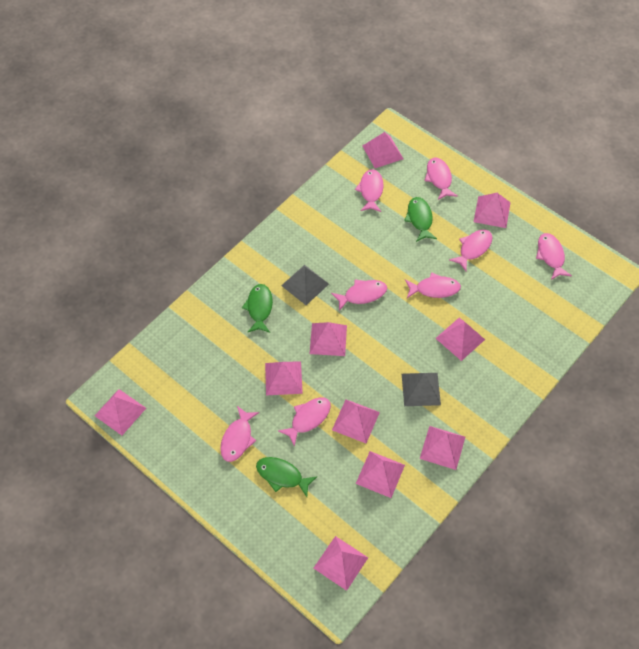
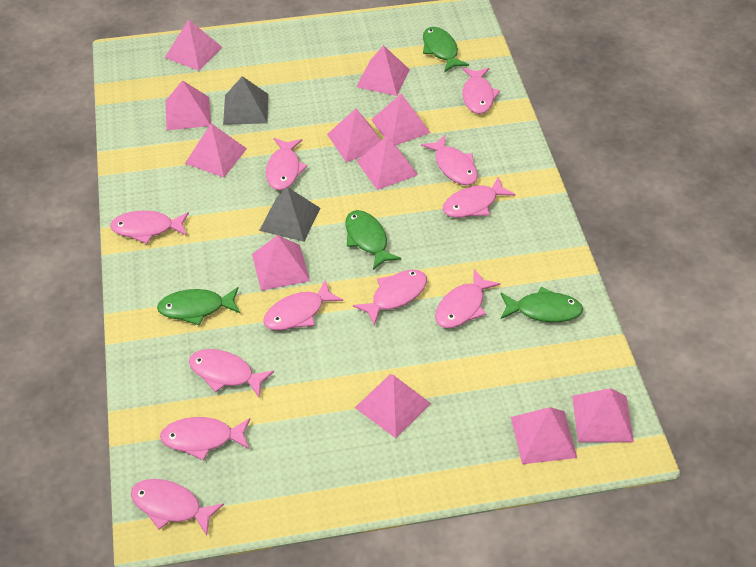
green fish: [242,284,273,333] [256,457,317,497] [404,197,437,242] = 3 -> [157,287,240,325] [345,210,401,270] [423,27,469,72] [501,287,583,322] = 4
pink fish: [220,406,259,462] [278,397,331,446] [331,280,387,311] [355,169,384,212] [405,273,461,298] [424,158,458,200] [449,230,493,271] [536,233,572,280] = 8 -> [110,211,189,244] [131,479,224,536] [160,417,250,460] [189,349,274,397] [263,279,343,330] [266,138,307,190] [353,270,427,325] [421,135,478,185] [435,269,500,328] [443,176,516,218] [462,68,500,114] = 11
pink pyramid: [95,389,146,435] [265,361,303,395] [310,322,347,356] [314,536,368,591] [332,399,380,443] [356,451,405,498] [363,132,404,168] [420,426,465,470] [435,318,485,361] [474,193,511,228] = 10 -> [165,19,222,71] [165,80,211,130] [185,123,247,177] [252,235,310,291] [327,109,381,162] [355,374,431,438] [356,45,410,96] [357,135,418,190] [371,93,431,145] [511,407,577,464] [572,388,634,442] = 11

